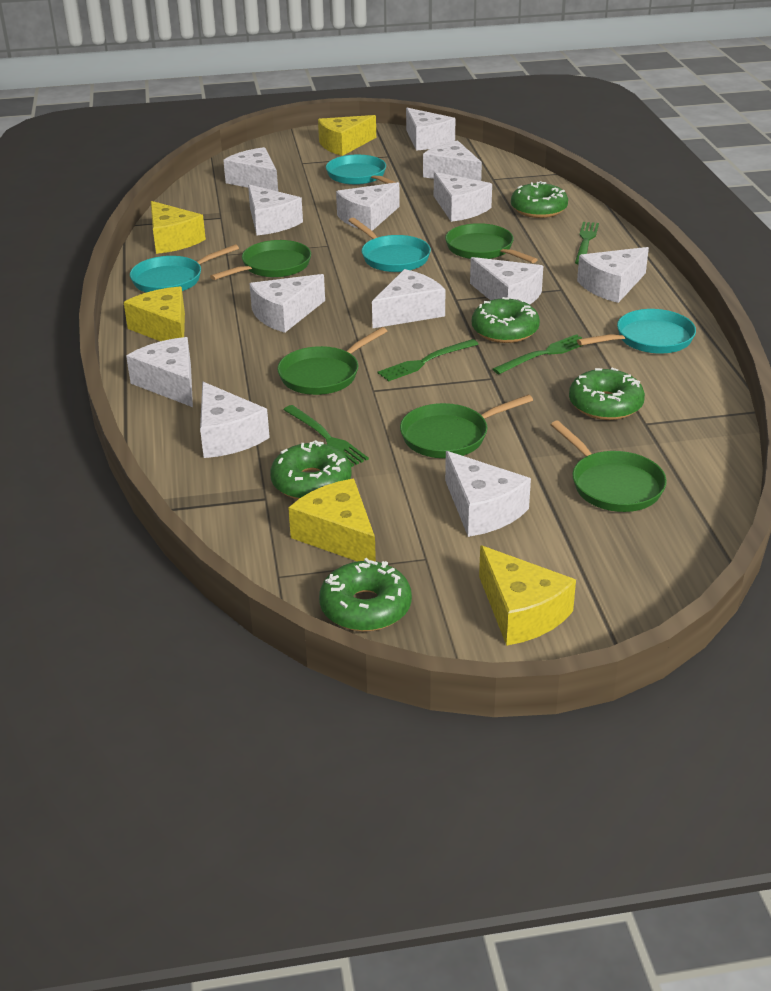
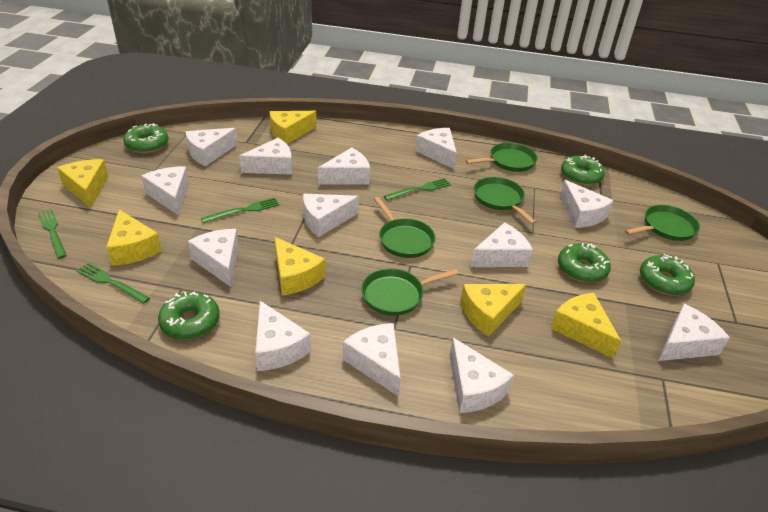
turquoise pan: [130,244,239,292] [326,155,396,185] [348,218,431,272] [577,309,696,354] = 4 -> none = 0
yellow cheese: [124,287,185,341] [151,201,206,254] [288,479,376,562] [318,115,376,156] [479,545,576,646] = 5 -> [57,159,108,208] [106,209,162,265] [270,111,317,144] [274,237,325,296] [460,284,527,336] [550,293,621,359] = 6

